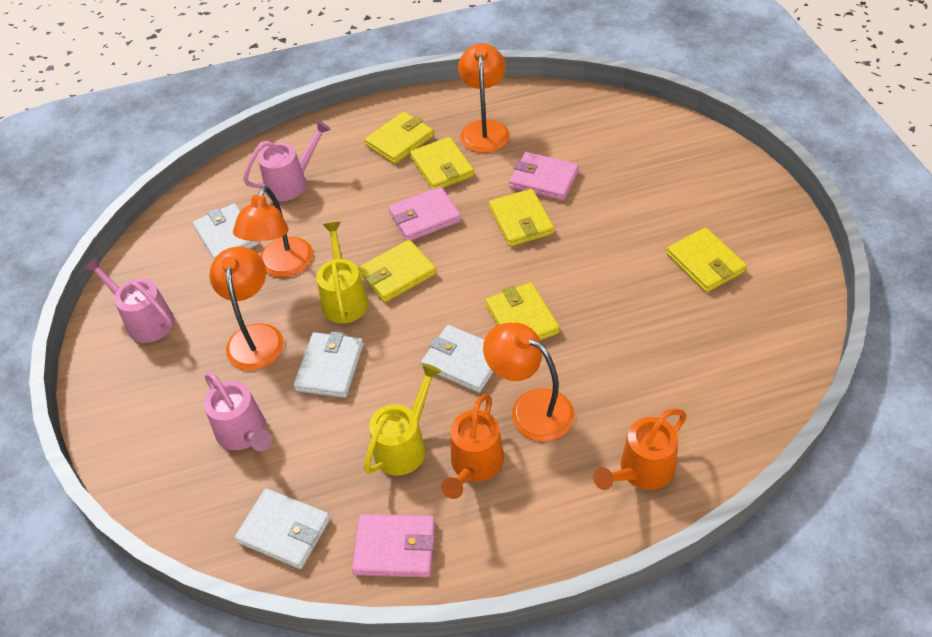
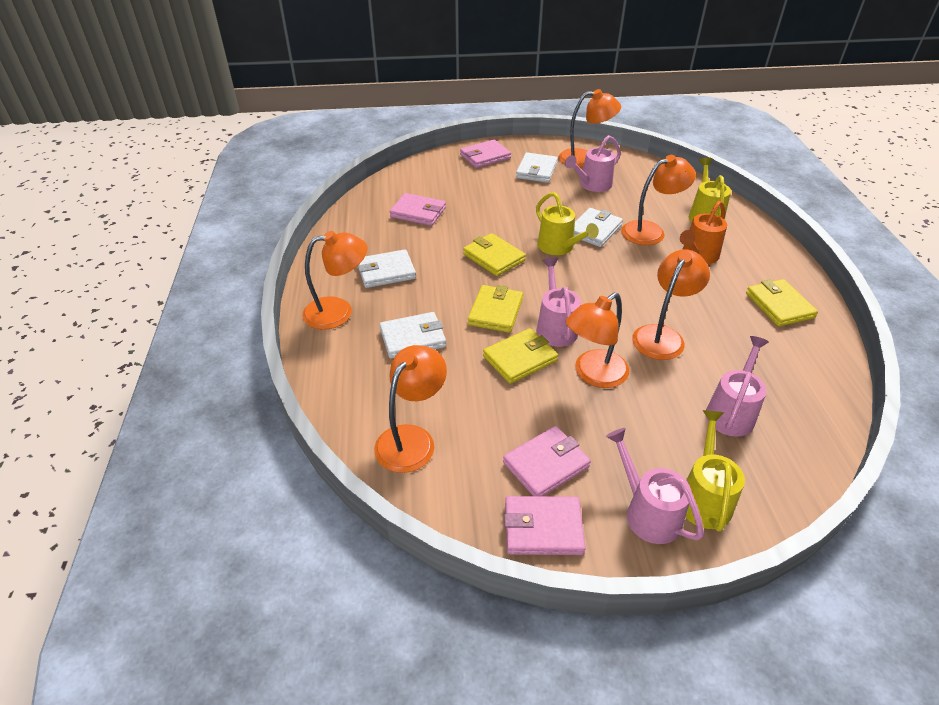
orange lamp: [209,247,284,370] [233,186,313,277] [458,43,510,153] [483,323,575,441] = 4 -> [302,231,368,330] [374,345,447,473] [559,89,621,167] [566,293,629,388] [621,155,696,245] [632,249,710,360] = 6
orange watering can: [441,394,504,499] [593,409,686,490] = 2 -> [680,201,727,264] = 1
pink wallet: [352,514,435,578] [388,187,461,241] [509,152,579,201] = 3 -> [390,193,446,226] [460,140,511,168] [503,426,591,496] [504,496,586,555] = 4
pink watering can: [84,257,174,343] [204,372,272,451] [243,120,331,201] = 3 -> [536,258,581,347] [565,135,621,192] [606,428,704,544] [706,336,769,437] = 4
yellow wallet: [358,240,436,303] [365,112,434,164] [410,137,474,189] [486,282,560,340] [489,189,554,247] [666,227,747,292] = 6 -> [463,233,526,276] [468,285,523,333] [483,328,558,384] [746,279,818,326] = 4
yellow watering can: [316,222,368,323] [364,363,441,475] = 2 -> [536,192,599,255] [685,410,745,532] [689,157,731,222] = 3

